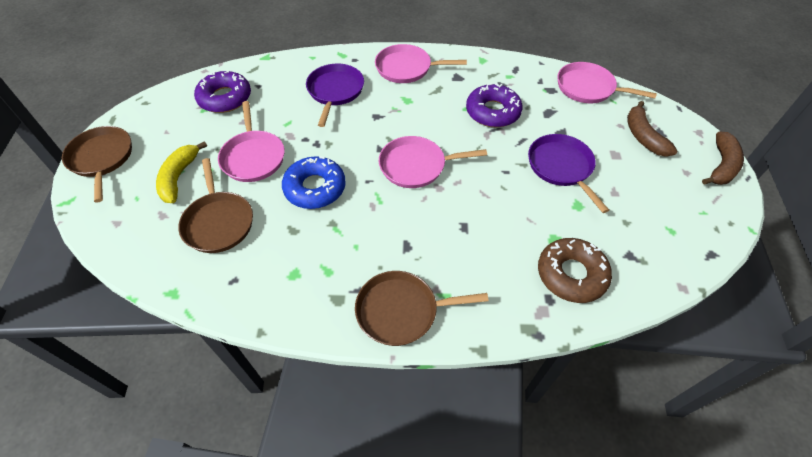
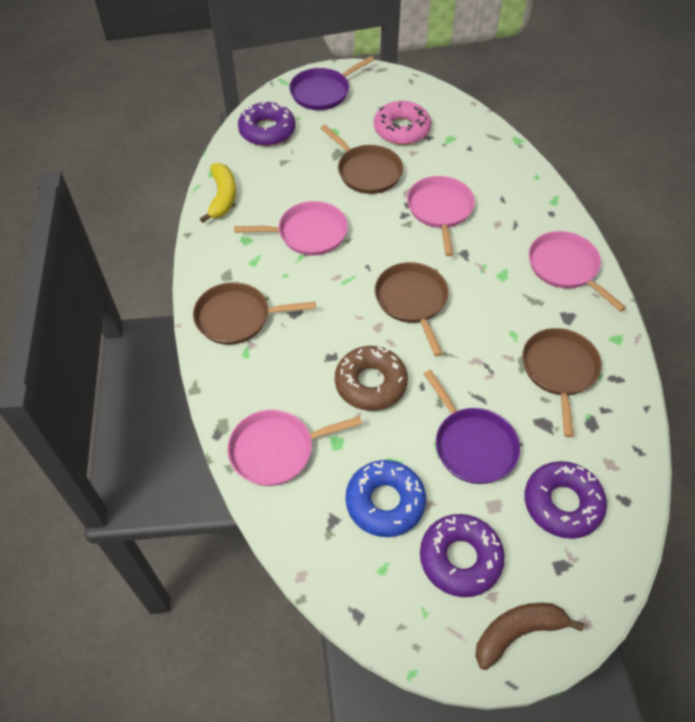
brown banana: [627,101,678,157] [702,131,744,185] = 2 -> [475,603,584,670] = 1
brown pan: [62,126,132,203] [178,158,253,253] [355,271,489,346] = 3 -> [193,282,316,345] [321,125,403,194] [375,262,448,356] [522,328,602,437] = 4
pink donut: none = 0 -> [374,101,431,145] = 1
purple donut: [194,71,251,113] [466,83,523,127] = 2 -> [238,102,296,146] [420,514,505,597] [525,461,607,539] = 3

